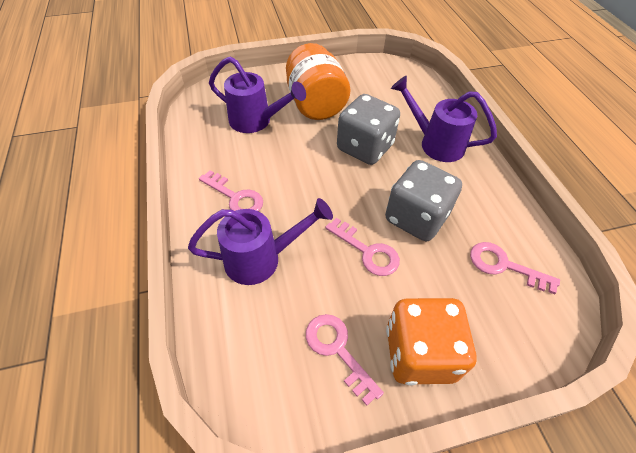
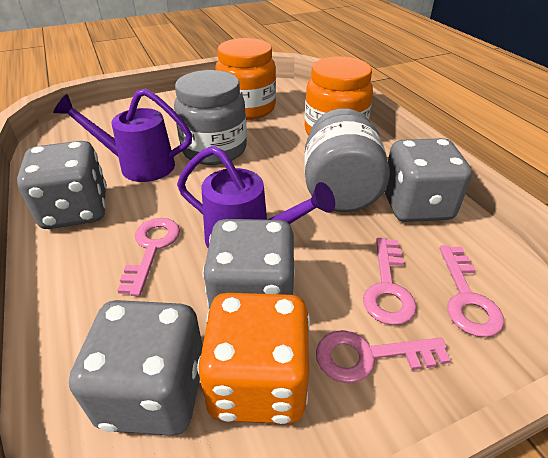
grey dice: [337,94,400,165] [385,160,462,241] = 2 -> [17,141,107,229] [69,300,203,436] [203,219,295,309] [385,138,472,222] = 4
grey jar: none = 0 -> [174,70,247,165] [304,109,390,212] = 2
orange jar: [286,43,350,120] = 1 -> [216,38,276,120] [305,56,373,135] = 2
purple watering can: [188,198,333,285] [209,57,306,133] [391,76,497,162] = 3 -> [53,88,192,182] [177,146,335,248] = 2

